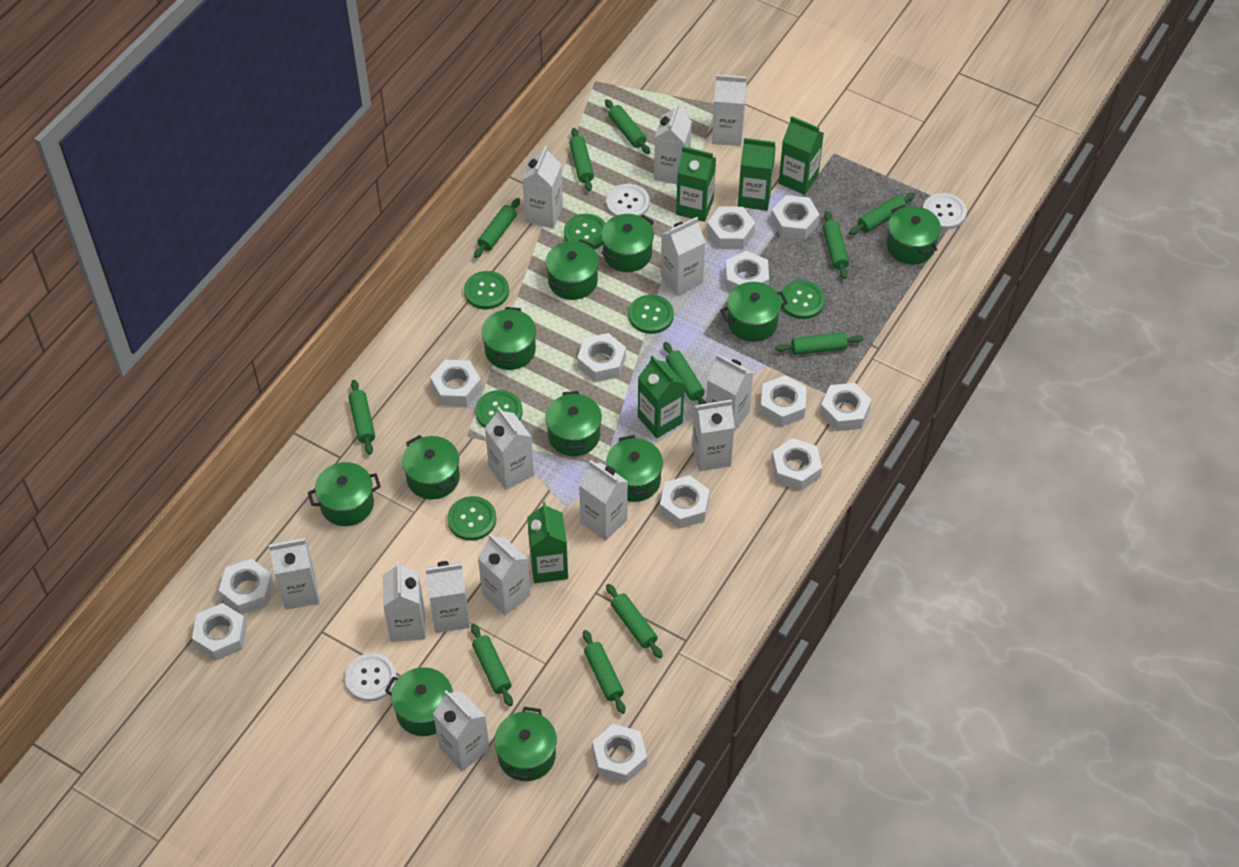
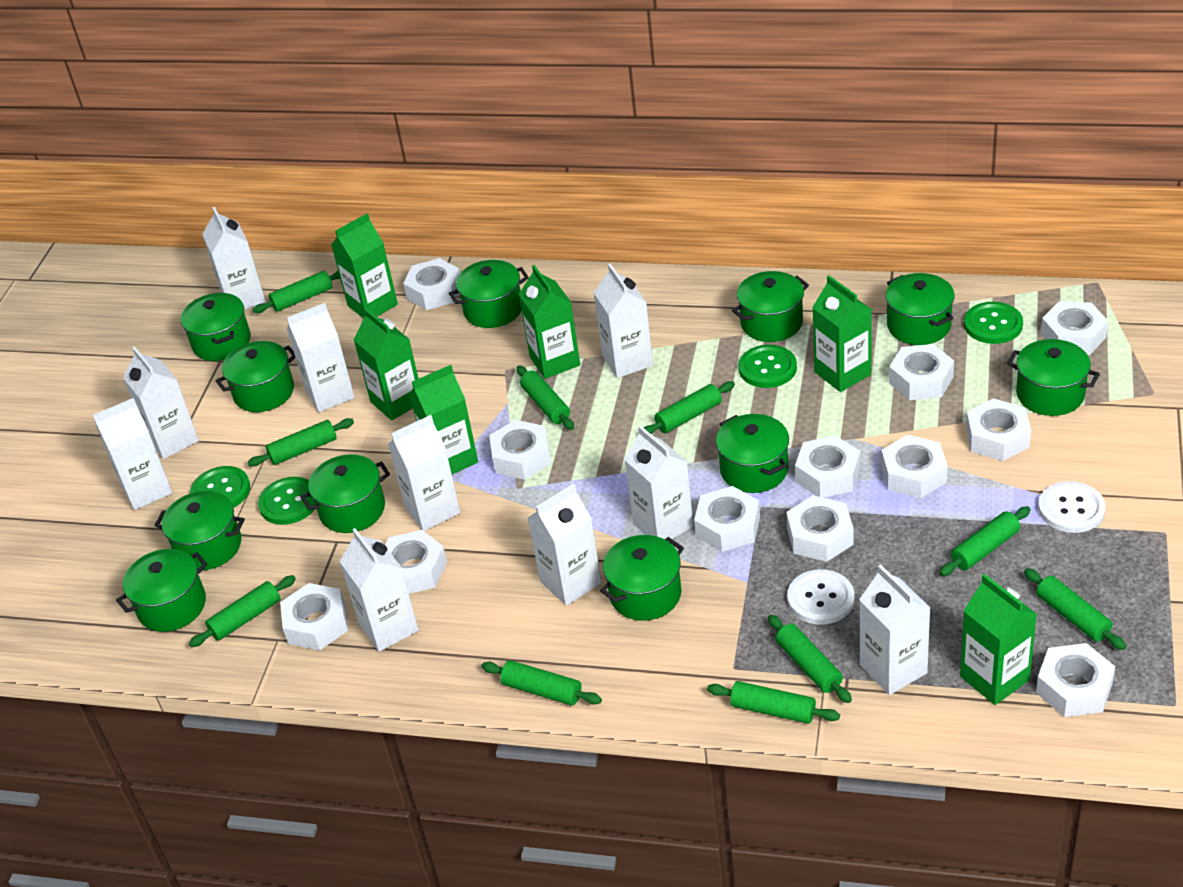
green button: [447,496,496,541] [464,271,509,309] [475,390,522,428] [564,214,605,249] [628,295,674,334] [780,280,825,319] = 6 -> [190,466,250,508] [258,477,315,525] [738,345,797,388] [964,302,1023,344] = 4
green carton: [527,502,568,583] [638,355,685,438] [676,146,716,222] [738,138,776,211] [779,116,824,195] = 5 -> [331,214,398,318] [354,308,419,420] [409,365,478,474] [519,265,580,379] [812,276,872,392] [960,574,1037,705] = 6
green rolling pin: [348,380,375,455] [471,624,513,706] [474,198,520,258] [569,128,594,191] [583,630,625,714] [605,99,650,154] [606,584,663,658] [663,342,706,405] [775,332,863,355] [823,211,849,279] [849,193,915,235] = 11 -> [189,575,296,647] [248,418,354,467] [253,271,340,313] [481,660,602,706] [517,365,574,430] [644,381,735,434] [707,681,840,724] [768,615,852,703] [940,506,1031,576] [1024,568,1126,650] = 10
white button: [345,653,397,702] [606,184,650,216] [923,193,967,230] = 3 -> [787,569,854,625] [1038,481,1106,533] = 2
white carton: [268,537,319,610] [383,561,426,642] [425,561,470,633] [433,690,490,771] [478,534,530,616] [485,407,534,490] [522,146,563,228] [579,460,628,541] [654,103,692,184] [661,217,706,296] [692,399,735,471] [706,354,753,431] [712,75,747,146] = 13 -> [93,398,172,510] [123,347,199,459] [202,207,266,309] [287,303,355,412] [340,528,419,652] [388,415,460,531] [528,484,601,606] [593,263,653,378] [624,426,693,539] [859,565,930,695] = 10

